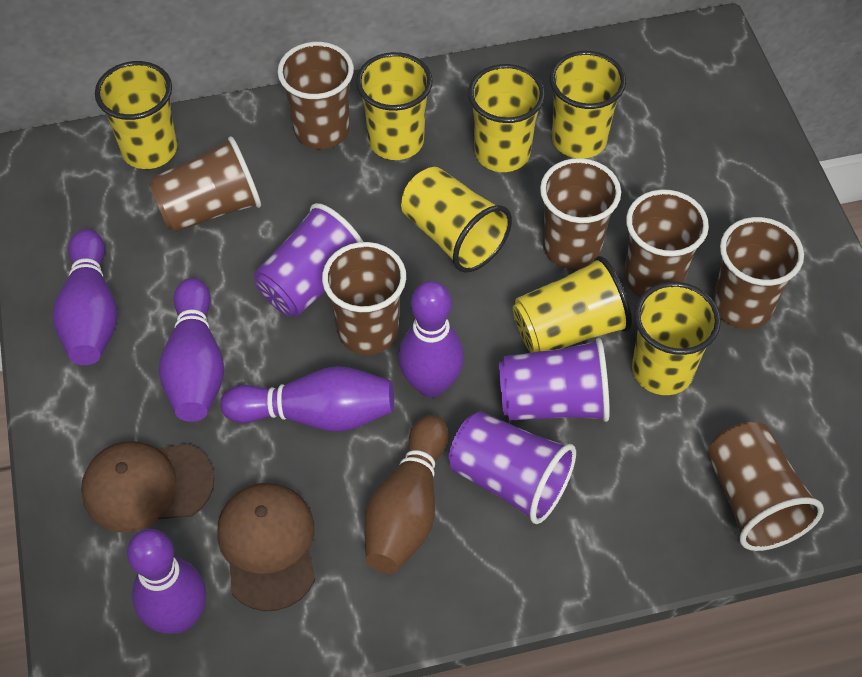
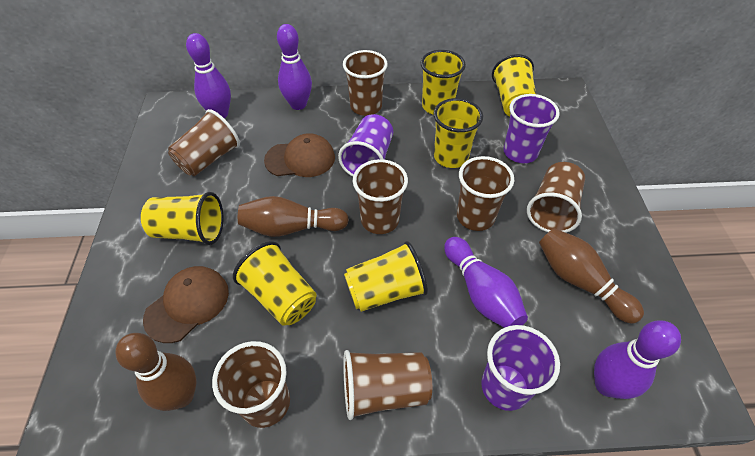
brown bowling pin: [364,415,449,574] = 1 -> [115,333,196,411] [238,196,349,237] [539,228,644,324] = 3
purple bowling pin: [53,229,118,365] [127,529,206,634] [159,278,224,422] [221,366,394,432] [399,281,464,397] = 5 -> [186,33,231,118] [277,24,312,110] [444,237,528,328] [594,320,681,399] = 4
yellow cup: [95,61,177,169] [356,52,433,160] [401,167,512,273] [468,64,545,172] [513,256,632,353] [550,51,626,159] [632,282,721,395] = 7 -> [141,192,224,245] [233,241,317,326] [344,241,428,312] [421,50,466,115] [433,98,483,168] [492,54,536,116] = 6

